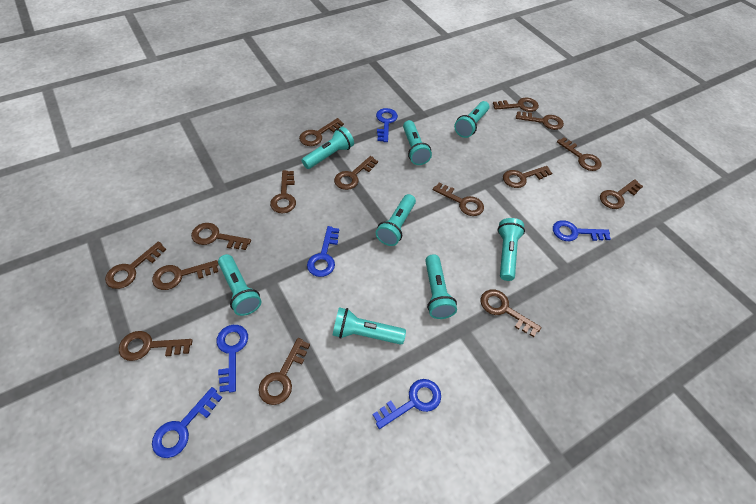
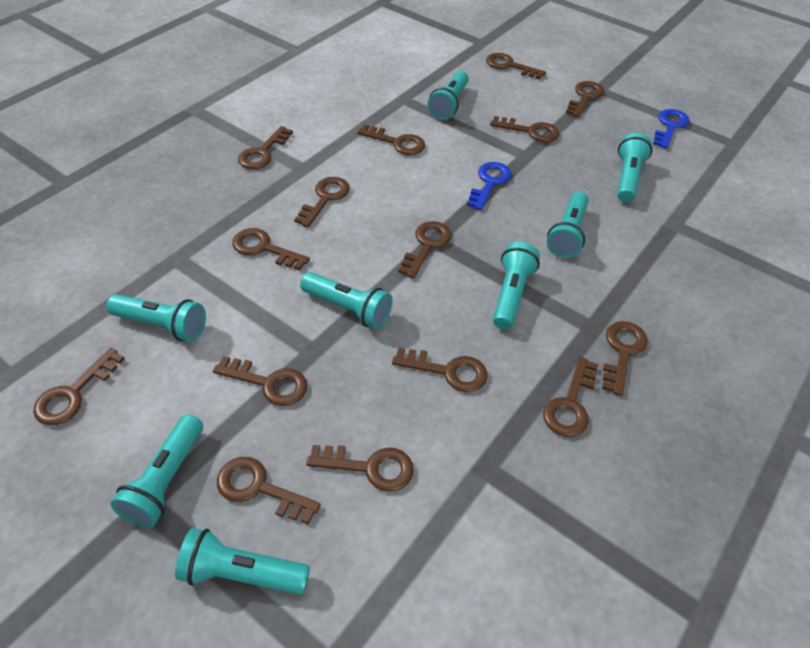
blue key: [152,387,222,458] [217,325,248,393] [307,226,339,277] [373,379,441,429] [376,108,398,142] [553,220,611,241] = 6 -> [467,162,511,210] [653,109,690,149] = 2

